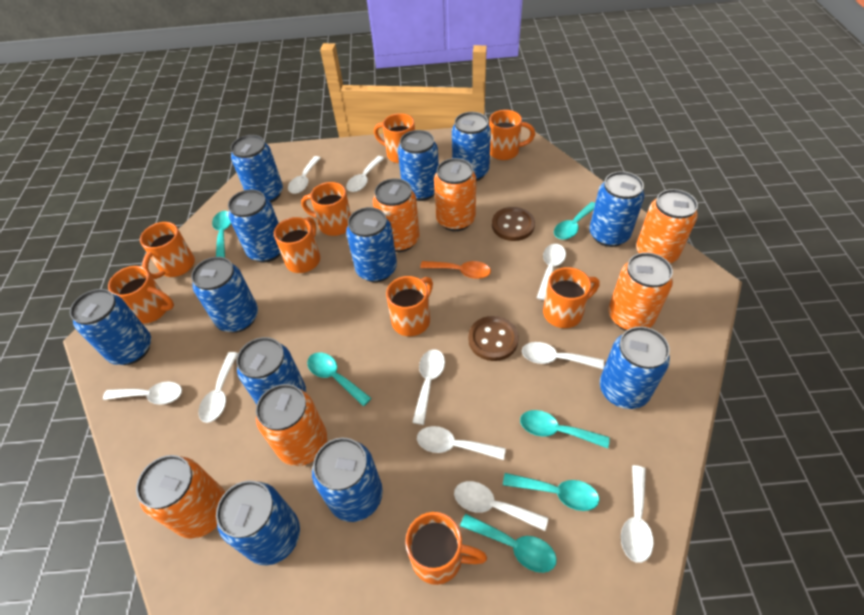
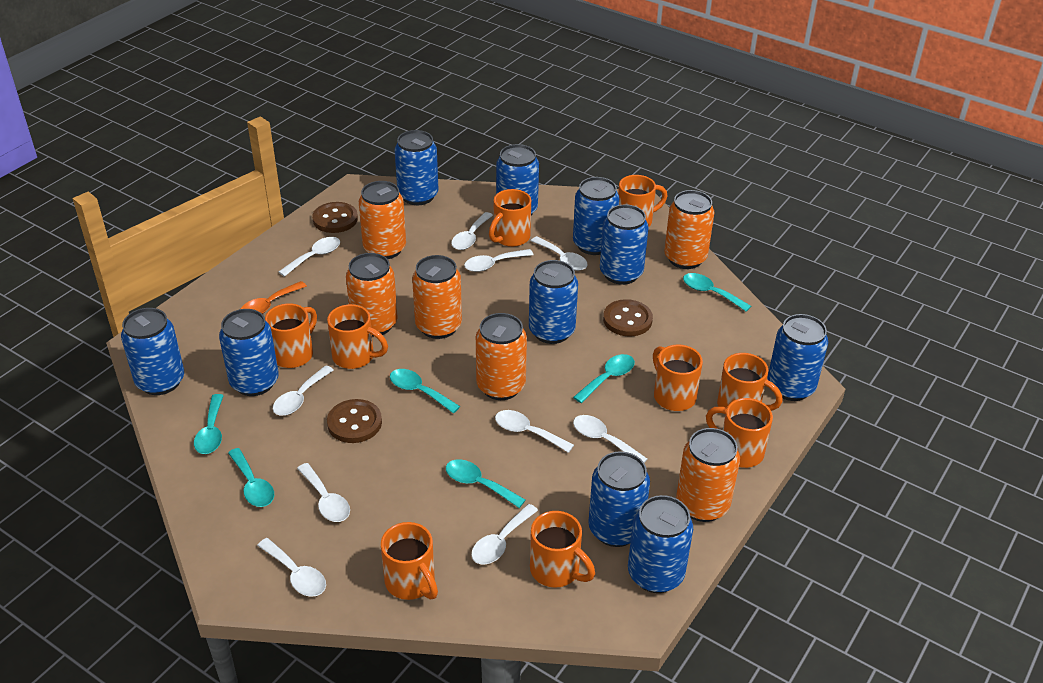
blue can: [69,289,151,365] [191,257,258,333] [216,481,300,565] [228,189,281,263] [231,135,283,203] [237,337,306,405] [312,438,383,522] [346,207,397,282] [398,130,439,201] [452,112,491,181] [589,171,645,247] [600,326,670,409] = 12 -> [121,308,184,395] [219,309,279,396] [395,130,438,205] [496,144,539,215] [529,260,578,344] [573,177,619,255] [588,451,650,547] [600,204,649,285] [628,495,693,593] [768,314,828,401] = 10
brown button: [468,316,519,361] [492,207,535,241] = 2 -> [312,202,358,233] [327,399,382,443] [603,299,653,336] = 3

